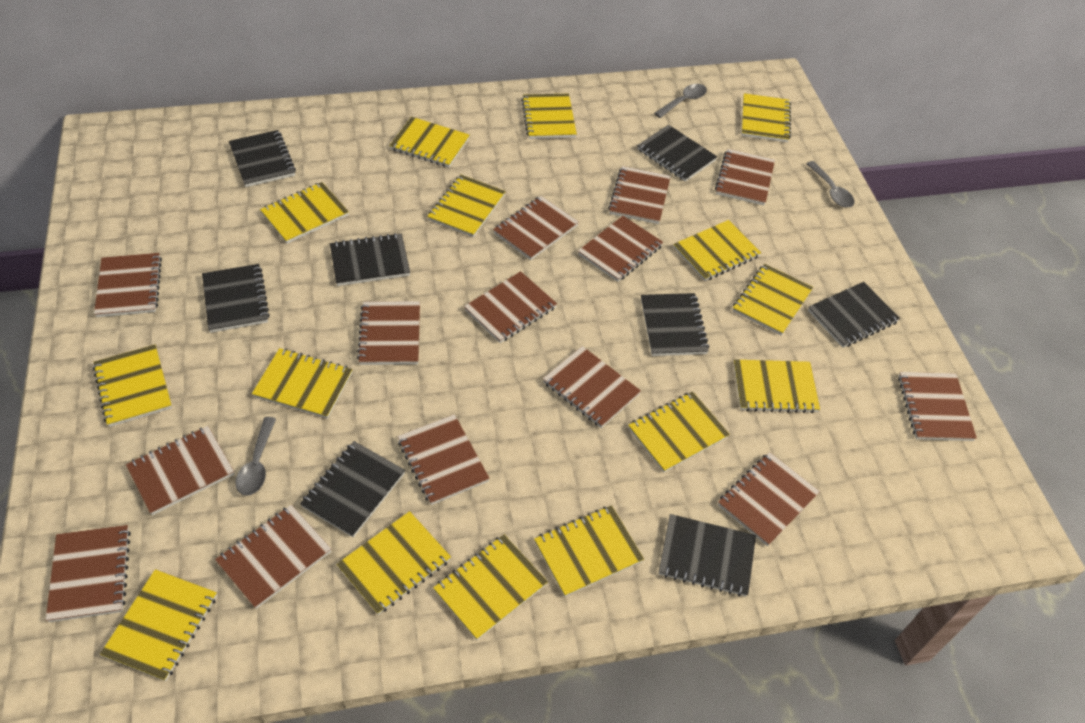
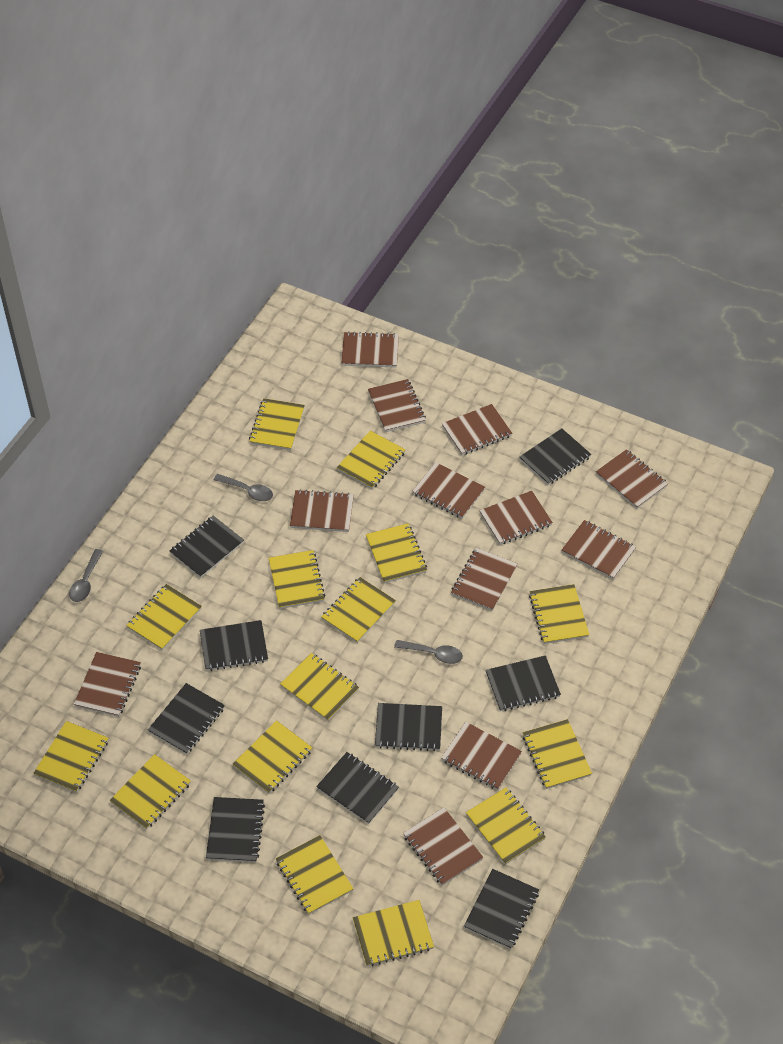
black notebook: [202,264,270,333] [229,130,296,187] [300,441,405,537] [330,233,410,286] [637,125,717,182] [641,293,709,356] [659,514,756,596] [808,282,900,348] = 8 -> [148,683,225,754] [170,516,244,578] [200,620,268,671] [206,797,265,862] [316,752,399,824] [375,703,442,751] [464,869,539,949] [486,655,561,711] [519,429,591,485] = 9
brown notebook: [46,525,131,622] [94,253,162,317] [126,426,234,515] [215,505,331,609] [357,301,420,365] [397,414,490,505] [464,271,557,343] [493,196,579,260] [543,346,641,428] [578,216,663,282] [608,166,671,224] [715,149,775,205] [718,452,820,546] [898,372,977,441] = 14 -> [74,652,141,717] [290,489,354,532] [341,331,399,368] [368,379,426,432] [403,807,484,886] [412,462,485,519] [441,722,522,790] [442,404,512,455] [451,548,517,611] [479,491,553,545] [561,520,636,579] [596,449,668,509] = 12

